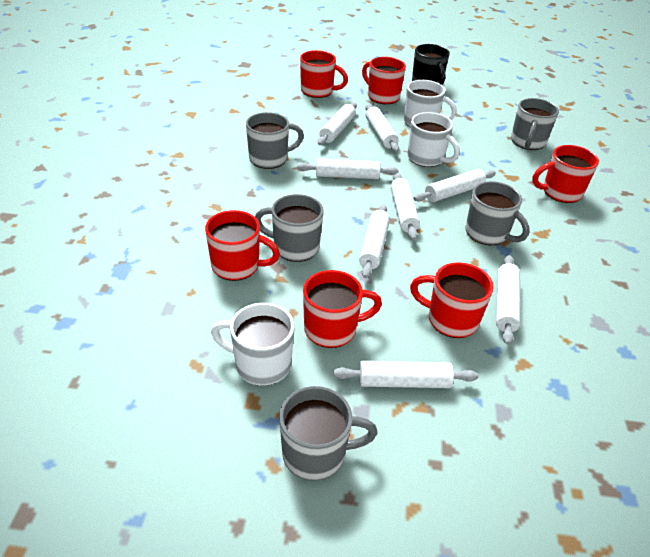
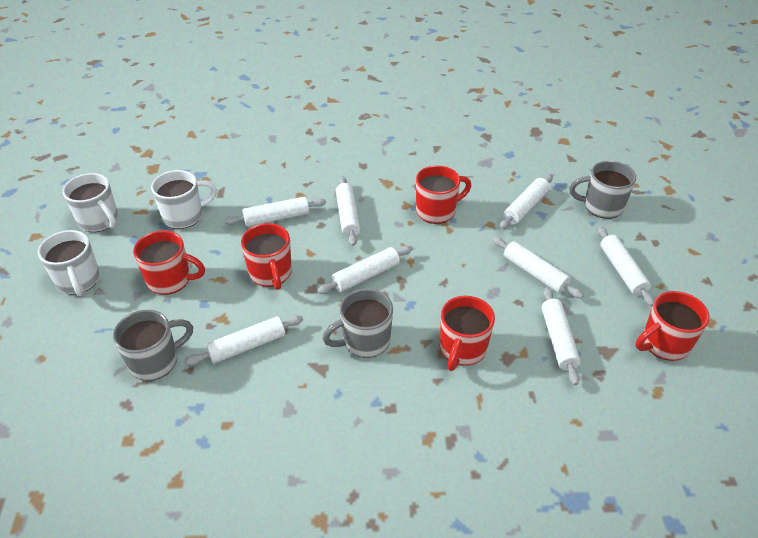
black mug: [412,44,450,85] = 1 -> none = 0
grey mug: [246,112,304,169] [255,194,324,262] [279,386,378,481] [465,181,529,245] [511,98,559,150] = 5 -> [113,310,193,381] [322,289,393,358] [569,161,636,219] = 3
red mug: [205,210,280,281] [300,50,348,98] [303,270,382,348] [362,57,406,104] [410,262,494,338] [532,145,599,203] = 6 -> [133,231,205,295] [241,223,292,290] [416,165,471,224] [440,296,495,371] [636,291,709,361] = 5

